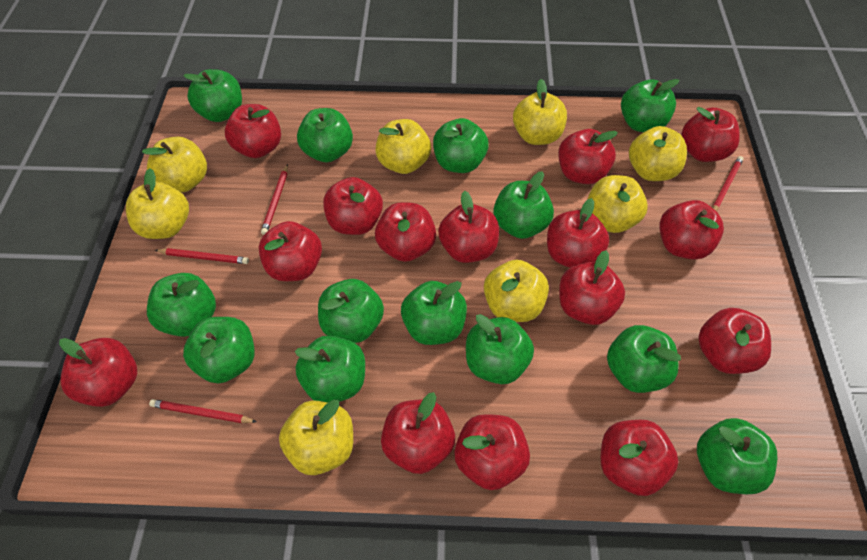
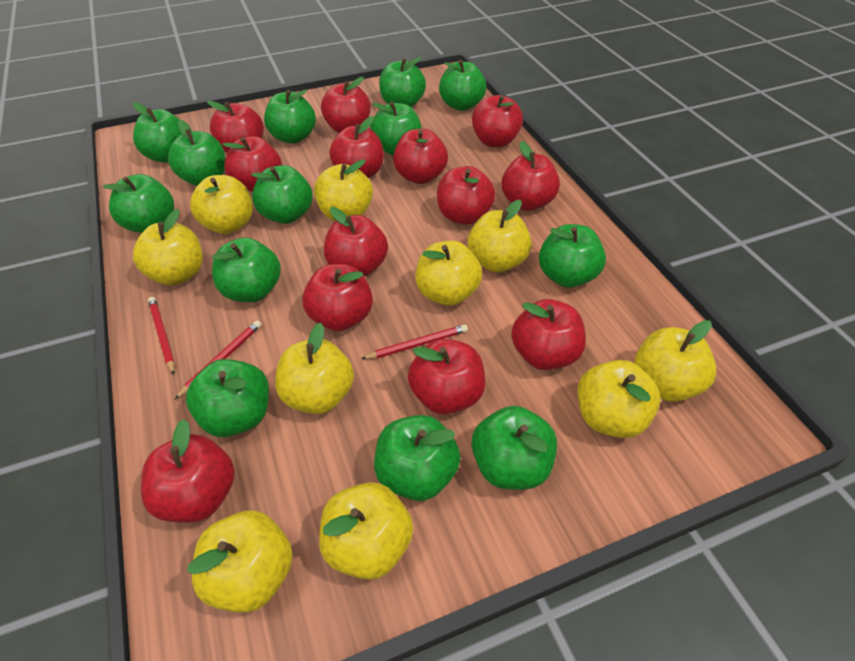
red apple: [59,338,137,407] [225,104,281,158] [259,221,322,281] [323,177,383,235] [375,202,436,262] [381,392,455,474] [438,191,499,263] [454,414,530,490] [547,198,609,268] [558,129,618,184] [559,250,625,325] [601,420,678,496] [659,200,724,260] [681,107,740,162] [698,308,771,374] = 15 -> [141,419,235,523] [207,101,264,153] [222,136,282,192] [302,264,373,331] [321,77,371,133] [324,207,388,277] [329,116,384,178] [393,129,448,184] [408,339,485,414] [437,166,495,225] [472,95,523,147] [502,141,560,211] [511,299,586,370] = 13
red pencil: [149,399,257,423] [155,248,249,264] [261,164,288,235] [712,156,743,211] = 4 -> [148,297,175,375] [174,320,261,400] [361,325,468,359] = 3
yellow apple: [126,168,189,239] [142,137,207,193] [279,400,353,475] [375,119,431,174] [484,260,549,322] [513,79,567,145] [588,175,648,233] [629,126,687,181] = 8 -> [133,209,203,285] [187,510,293,613] [190,175,253,234] [275,323,354,414] [314,159,373,221] [319,482,413,580] [416,241,483,306] [467,200,532,272] [578,360,661,438] [634,320,717,402] = 10

